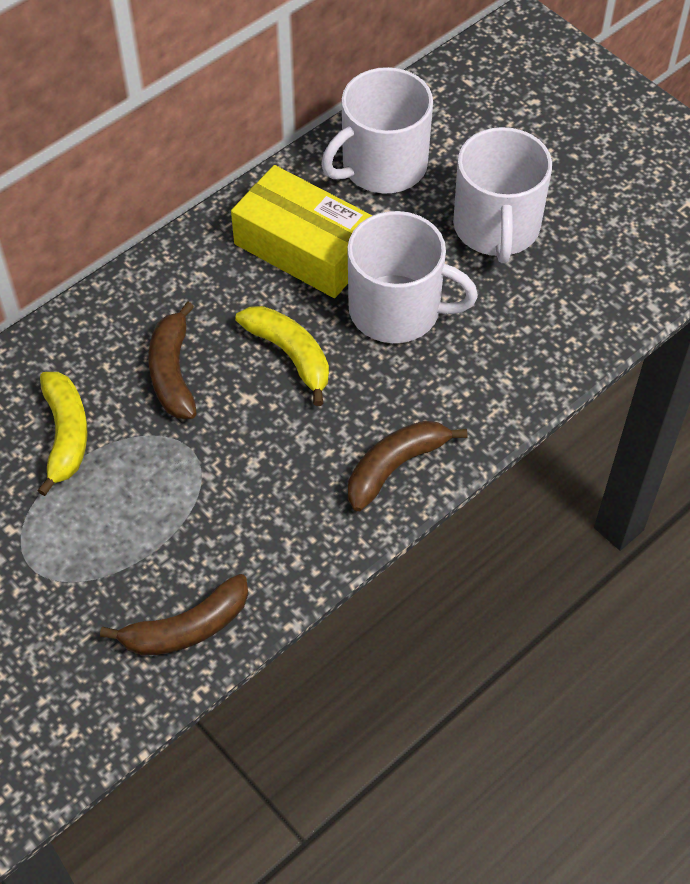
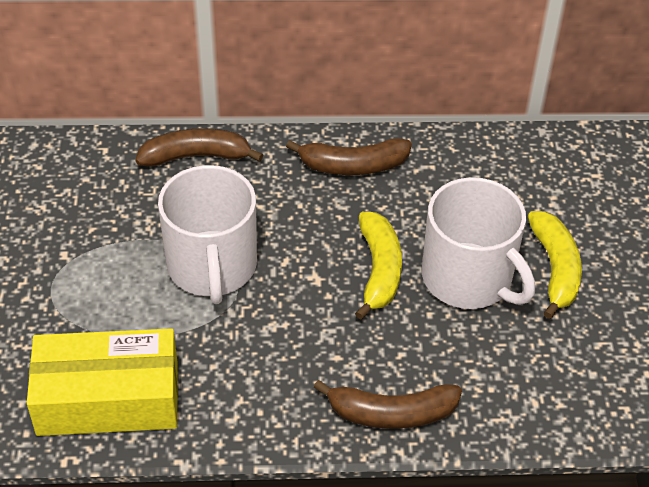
white mug: [321,67,433,194] [347,211,478,343] [453,127,552,263] = 3 -> [158,165,257,304] [422,177,535,309] = 2

